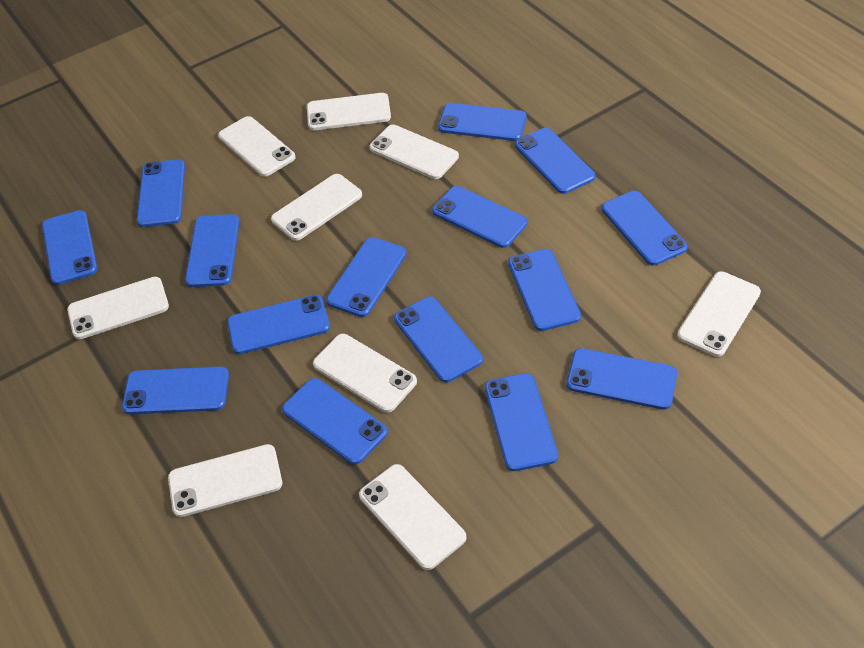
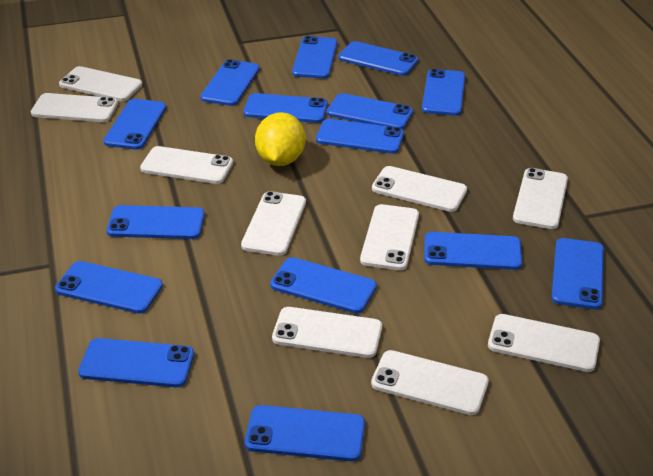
white phone: [67,277,169,339] [168,444,282,517] [218,116,295,177] [271,174,362,241] [307,93,391,130] [313,334,417,413] [359,464,466,570] [370,125,459,179] [677,271,761,357] = 9 -> [31,93,118,122] [59,66,142,101] [140,146,233,184] [241,191,306,256] [272,307,382,358] [360,204,419,270] [371,350,489,415] [372,166,467,212] [488,314,600,372] [513,168,568,229] = 10
yellow lemon: none = 0 -> [255,112,305,166] = 1

